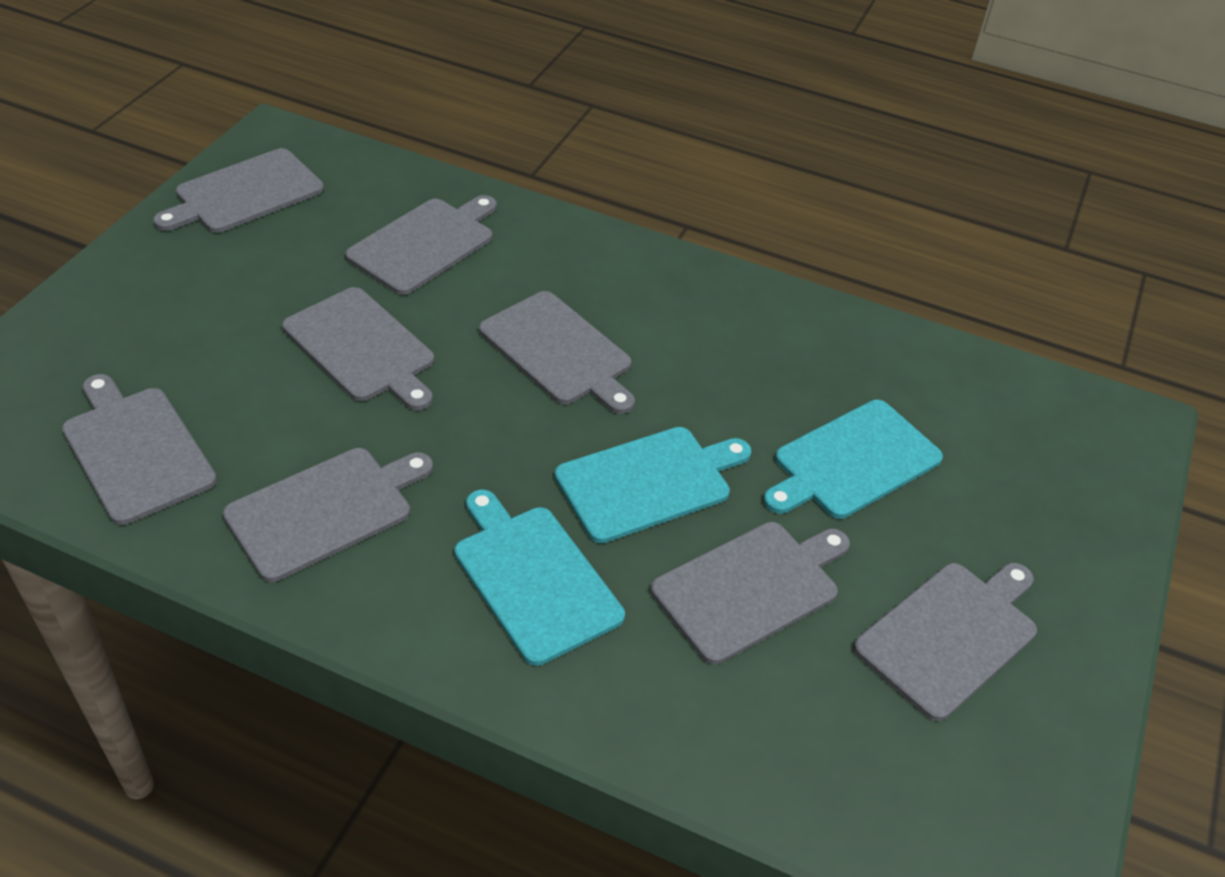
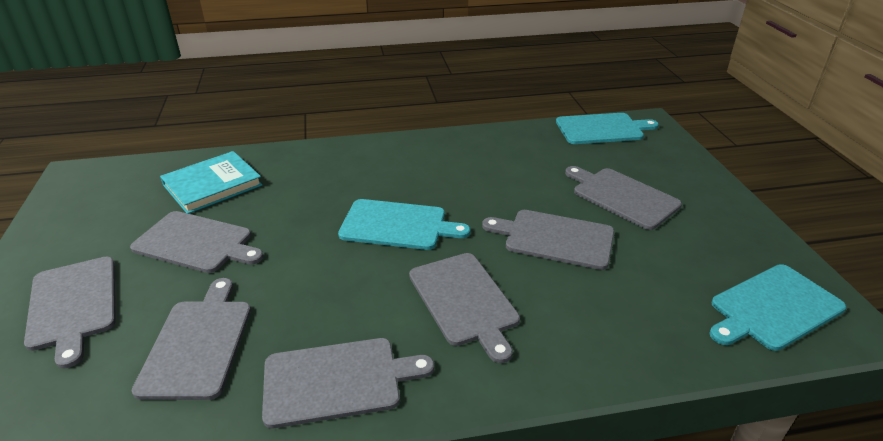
grey cutting board: [62,374,217,525] [153,148,324,233] [223,448,433,582] [282,287,434,410] [345,195,497,295] [479,291,635,414] [651,522,850,664] [854,563,1037,721] = 8 -> [24,256,116,368] [130,211,263,273] [132,278,251,400] [262,338,434,428] [409,253,520,363] [482,210,614,270] [565,166,682,230] = 7
turquoise book: none = 0 -> [160,151,263,214] = 1

